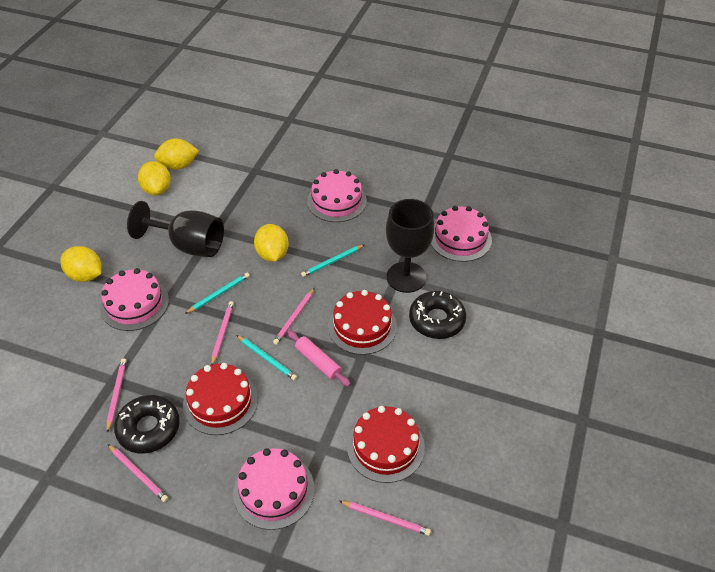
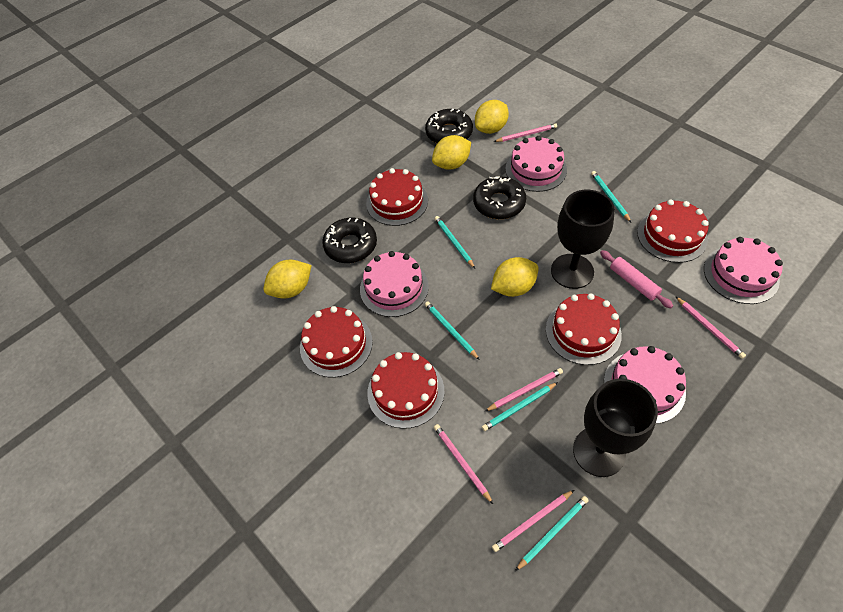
black donut: [114,395,180,453] [409,291,466,339] = 2 -> [322,218,377,263] [425,109,473,144] [473,176,526,219] = 3
red cake: [183,363,258,435] [328,290,397,355] [347,406,425,483] = 3 -> [300,306,373,378] [366,168,428,226] [367,352,444,429] [546,293,622,365] [637,200,709,263] = 5
turquoise pencil: [185,273,250,314] [237,335,297,380] [301,245,364,277] = 3 -> [425,302,479,360] [435,216,475,268] [482,382,558,431] [515,496,589,571] [591,171,631,222] = 5

